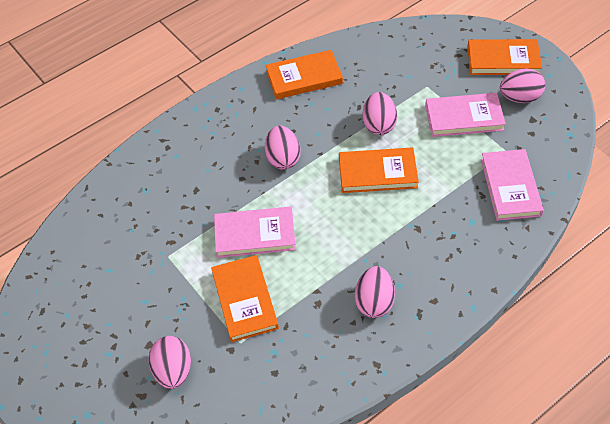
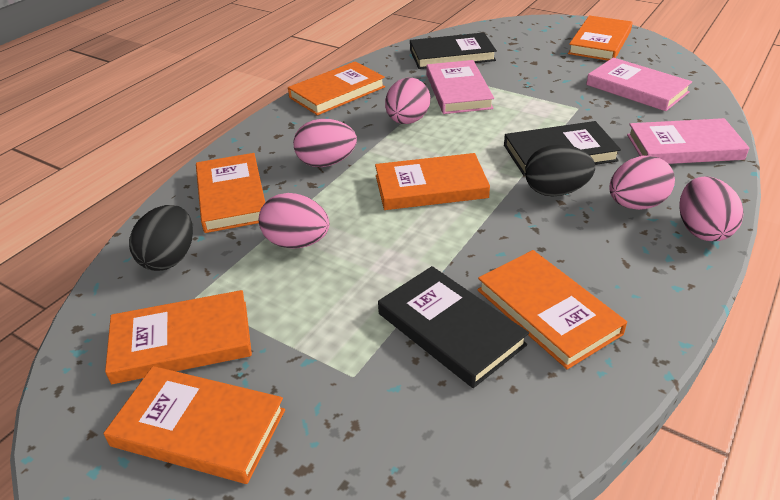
black book: none = 0 -> [378,266,529,388] [410,32,497,69] [504,121,621,176] = 3
black egg: none = 0 -> [129,205,193,271] [525,144,595,197] = 2
orange book: [211,255,279,342] [266,50,343,99] [339,148,419,193] [467,39,542,75] = 4 -> [103,366,285,484] [105,290,252,384] [196,153,265,233] [288,61,385,115] [375,153,490,210] [477,250,627,369] [568,15,632,61] = 7

